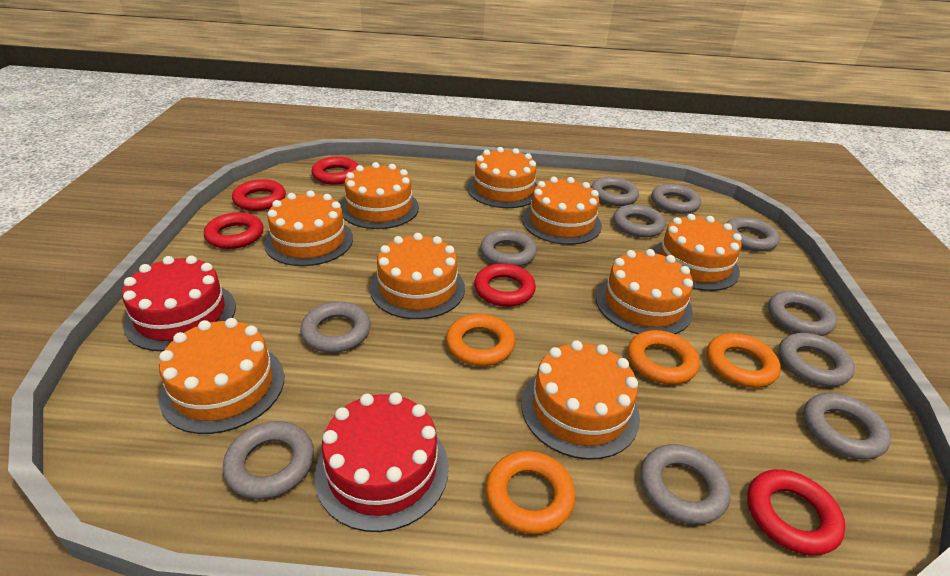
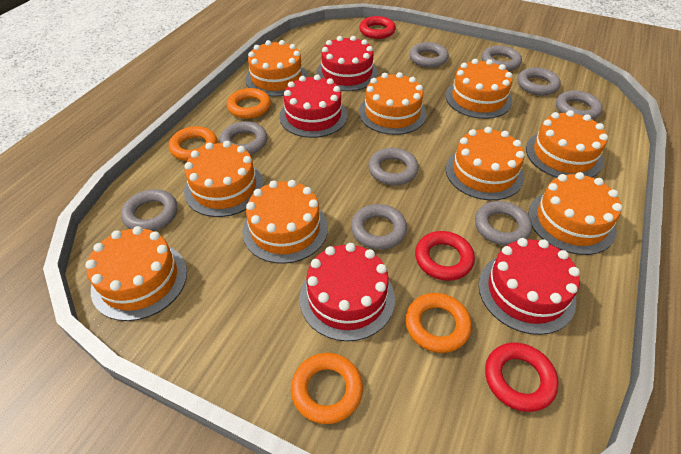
grey ring: [223,421,314,499] [300,302,371,353] [480,230,537,267] [591,177,639,206] [613,204,666,238] [640,444,731,525] [651,184,701,214] [727,217,780,252] [768,291,837,336] [778,333,855,387] [803,393,891,460] = 11 -> [121,189,178,231] [220,121,267,155] [351,204,407,250] [368,148,419,185] [409,42,449,68] [475,201,532,246] [481,46,522,71] [517,67,561,96] [556,90,603,120] = 9
red cake: [122,256,236,352] [315,392,449,532] = 2 -> [279,74,347,138] [299,243,395,341] [316,36,378,91] [478,238,580,335] = 4
red ring: [204,212,264,249] [232,179,286,211] [311,157,358,185] [474,263,536,307] [747,469,846,556] = 5 -> [359,16,396,39] [415,231,475,281] [485,343,559,412] = 3

